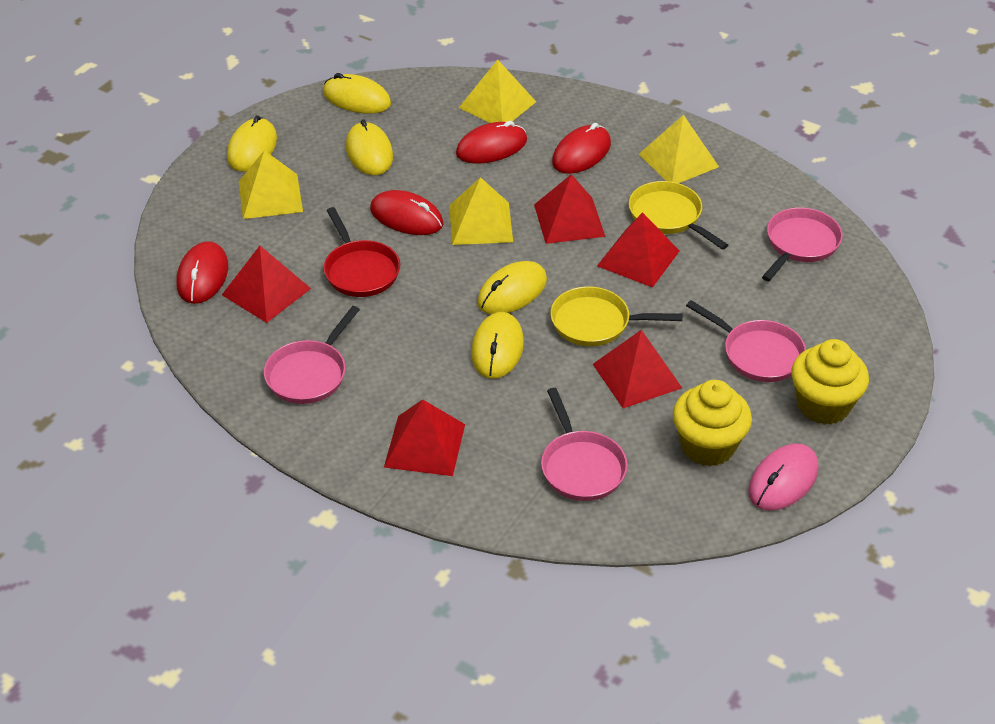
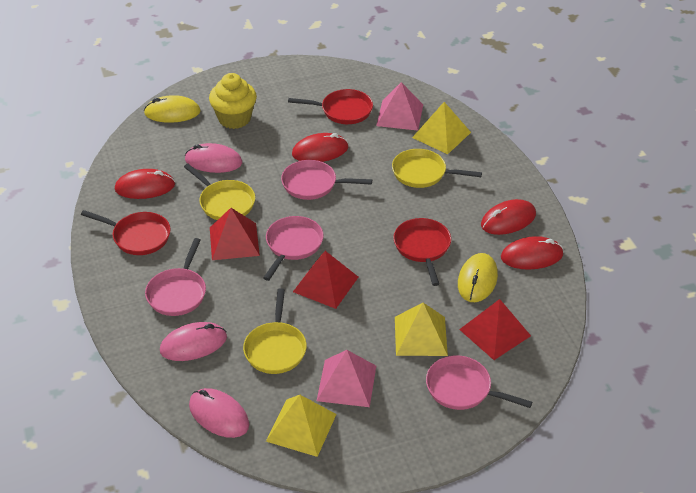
pink mouse: [748,444,819,511] = 1 -> [160,322,227,361] [185,143,242,173] [189,388,249,438] = 3
pink pyramid: none = 0 -> [317,350,376,407] [376,82,423,131] = 2
red pan: [324,207,400,297] = 1 -> [81,210,171,255] [288,89,373,124] [393,218,451,286] = 3
red pyramid: [222,246,311,323] [384,399,465,476] [534,174,605,244] [593,330,682,408] [597,212,679,288] = 5 -> [210,208,260,260] [293,251,358,309] [459,299,531,360] = 3
yellow cupcake: [673,380,752,466] [791,339,869,425] = 2 -> [209,73,257,129] = 1
yellow mouse: [227,115,277,171] [323,73,391,114] [346,119,393,175] [471,312,524,379] [477,261,547,314] = 5 -> [144,95,201,123] [458,253,498,302] = 2
yellow pan: [550,286,683,346] [629,181,728,250] = 2 -> [184,164,255,220] [243,288,307,374] [392,149,482,188] = 3
yellow pyramid: [239,150,303,219] [449,177,513,245] [459,59,536,123] [639,115,719,183] = 4 -> [266,395,336,457] [395,303,448,356] [412,102,471,154] = 3

